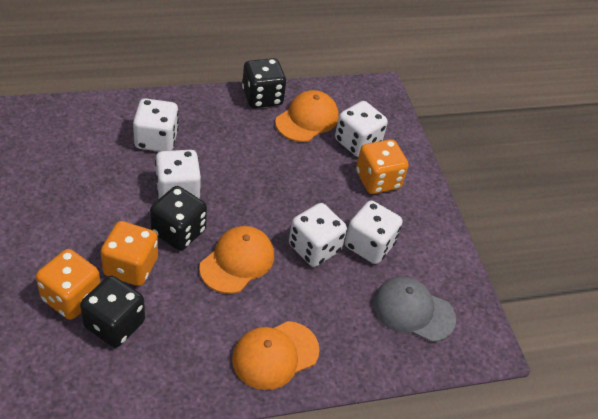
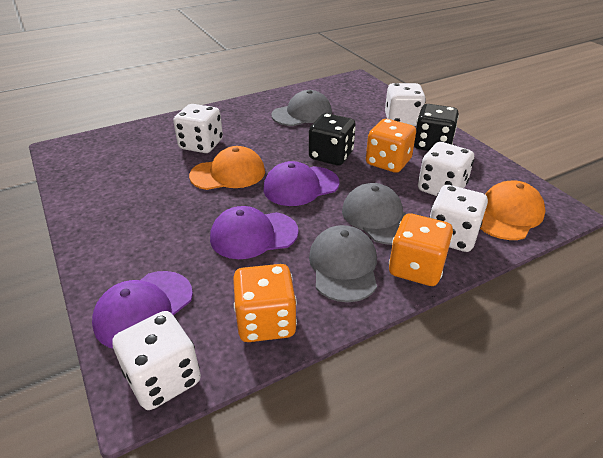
black dice: [80,276,145,348] [150,186,207,251] [242,58,286,108] = 3 -> [309,113,356,165] [414,104,459,151] = 2
grey cap: [373,277,456,342] = 1 -> [271,90,332,126] [309,225,377,302] [342,183,406,245] = 3
orange cap: [199,226,274,294] [232,321,320,390] [275,90,339,142] = 3 -> [189,146,265,190] [480,181,545,240] = 2
purple cap: none = 0 -> [92,271,193,348] [210,206,299,259] [263,161,340,206] = 3

